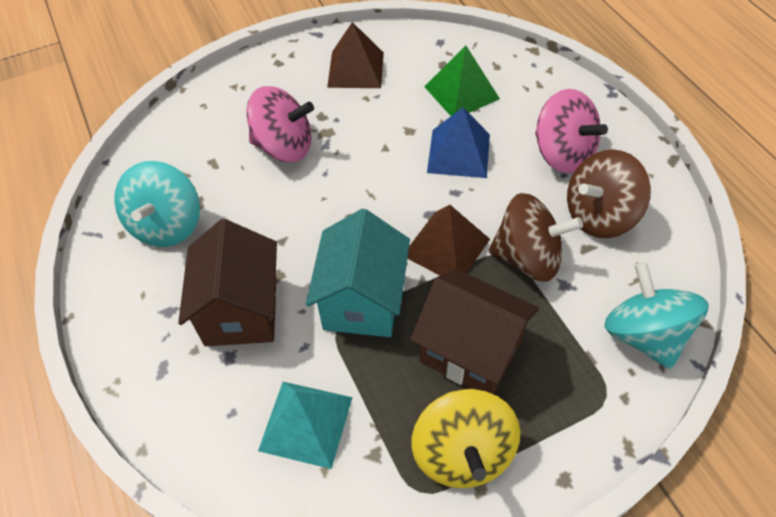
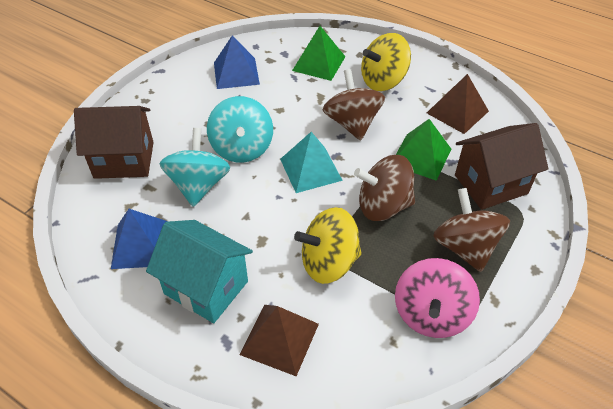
blue pyramid: [427,107,490,178] = 1 -> [111,209,168,269] [214,35,260,89] = 2
brown spinning top: [489,193,583,282] [567,149,651,238] = 2 -> [323,69,385,141] [354,155,415,221] [433,188,510,272] = 3
green pyramid: [424,45,500,116] = 1 -> [292,26,346,81] [396,119,451,181] = 2
pink spinning top: [247,86,314,162] [535,89,608,173] = 2 -> [395,258,480,338] = 1
yellow spinning top: [411,389,520,488] = 1 -> [294,207,362,284] [361,33,411,91] = 2

